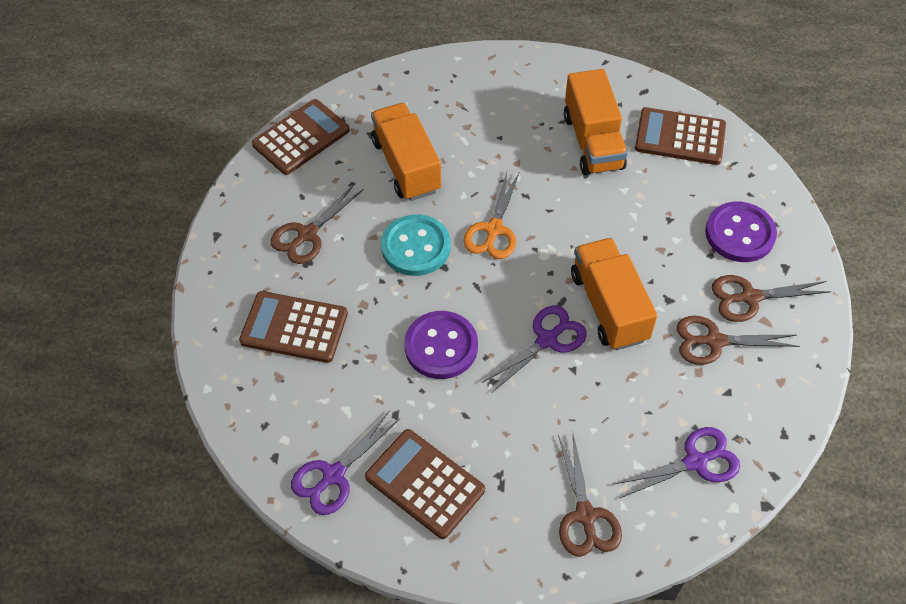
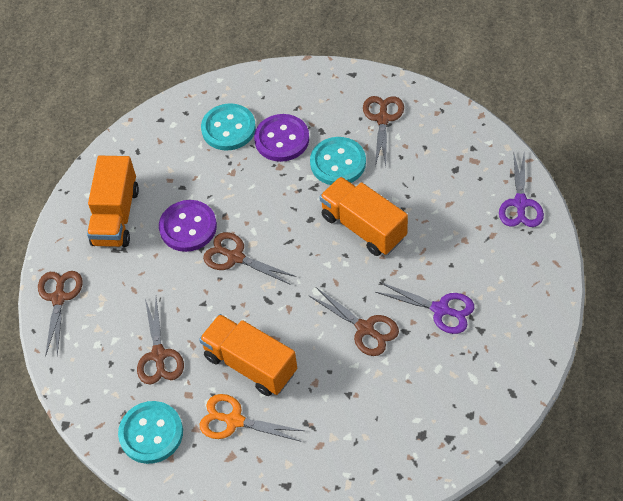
brown calculator: [239,291,348,363] [252,99,350,175] [365,429,485,539] [635,107,726,165] = 4 -> none = 0
brown scissors: [271,183,364,264] [558,434,622,557] [676,316,800,365] [712,275,832,322] = 4 -> [38,271,83,357] [137,298,184,385] [203,232,296,285] [308,287,399,356] [363,96,404,166] = 5
purple scissors: [291,410,400,515] [482,305,587,393] [614,427,740,499] = 3 -> [376,282,474,334] [499,151,544,227] = 2
turquoise button: [381,214,450,276] = 1 -> [118,401,183,464] [201,103,256,151] [310,137,366,185] = 3

